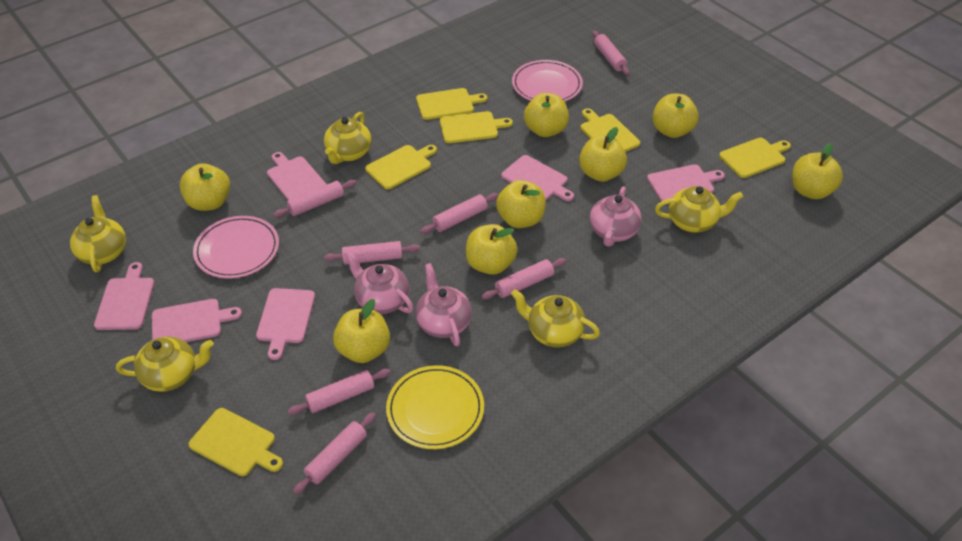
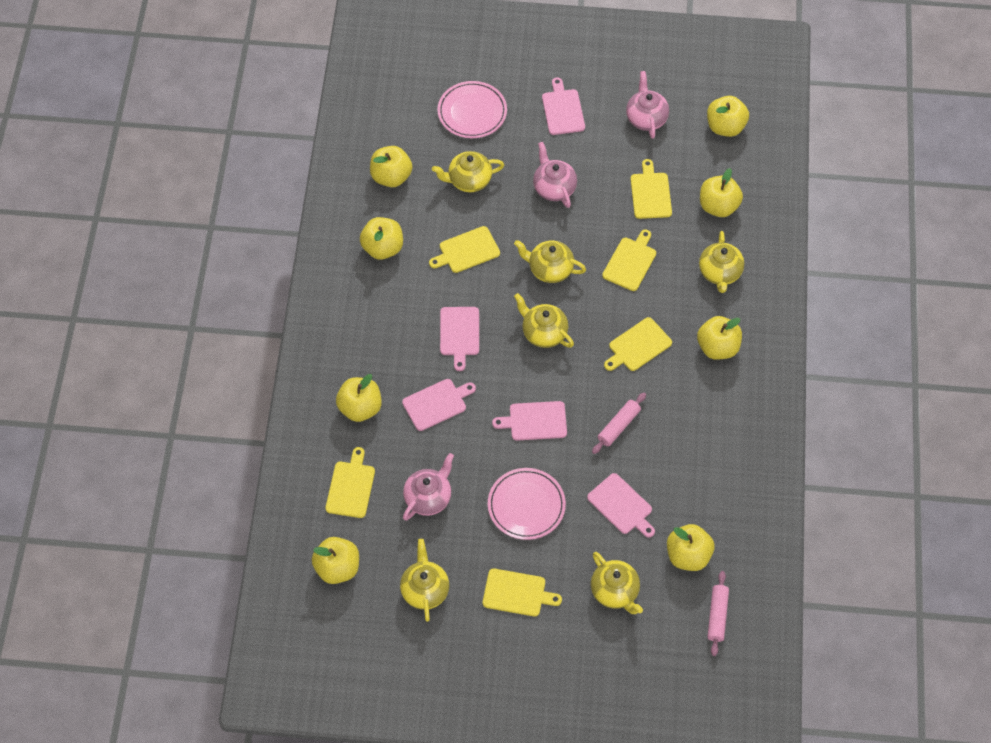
pink cutting board: [94,262,154,330] [152,299,242,342] [256,288,315,360] [267,152,327,200] [501,155,574,201] [647,164,725,201] = 6 -> [402,379,476,431] [440,307,479,371] [492,401,567,441] [542,77,585,135] [587,473,655,538] = 5
pink rolling pin: [273,180,357,217] [288,369,391,415] [293,412,376,495] [324,241,420,265] [421,193,498,234] [482,258,566,300] [592,31,630,75] = 7 -> [592,392,646,454] [707,571,729,656] = 2
yellow plate: [386,365,484,449] = 1 -> none = 0
yellow teapot: [70,195,126,272] [116,336,214,392] [324,112,372,164] [511,289,600,348] [655,186,743,233] = 5 -> [400,539,449,622] [432,151,504,192] [514,240,586,283] [514,293,574,348] [591,552,643,614] [699,231,744,293] = 6

